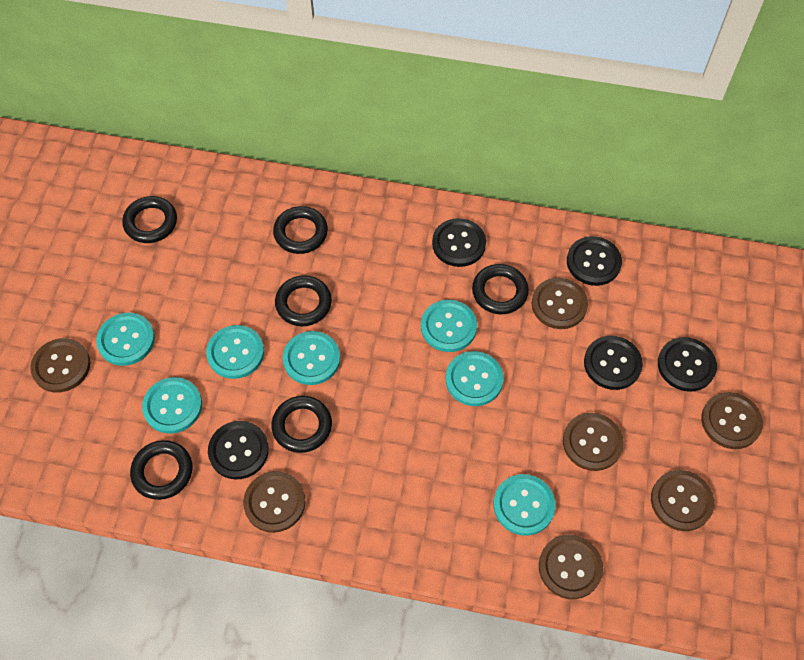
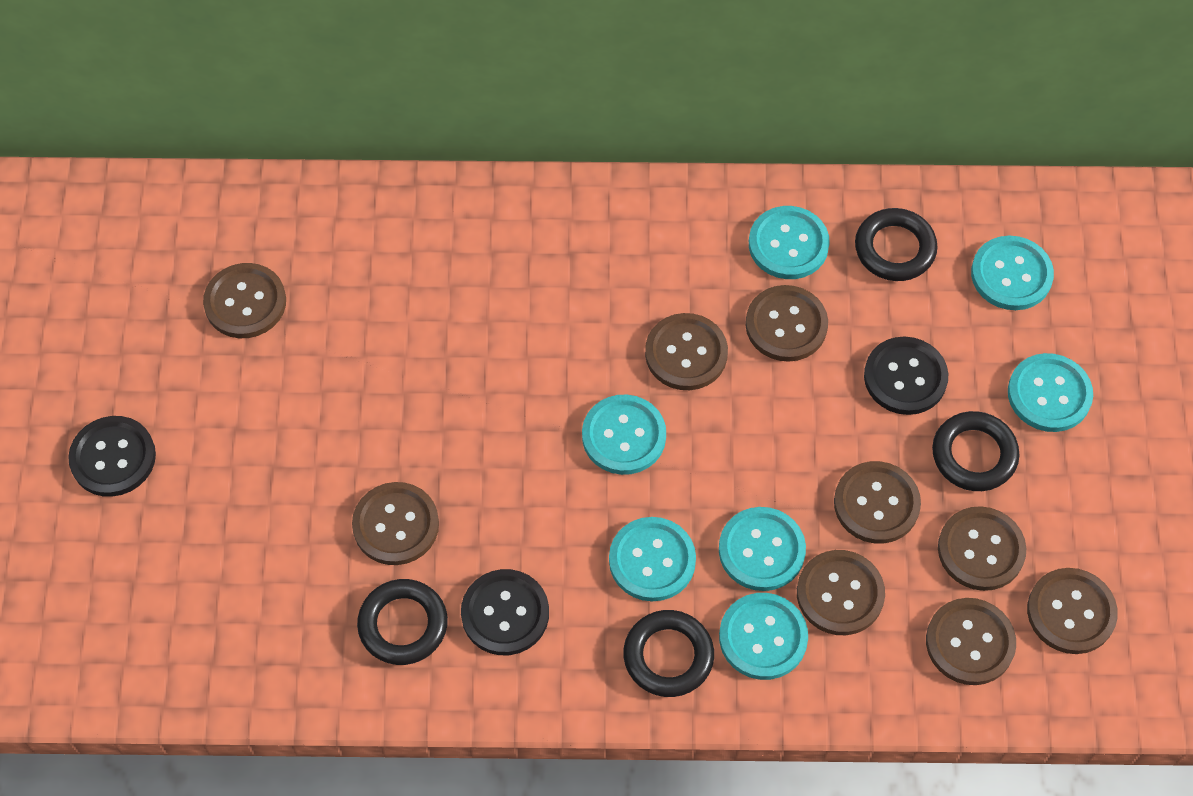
black button: [208,421,269,479] [432,218,486,267] [567,236,622,286] [584,336,643,390] [658,337,717,392] = 5 -> [68,416,156,497] [461,569,549,655] [864,337,948,415] = 3
black ring: [122,196,177,243] [130,440,193,500] [272,396,332,453] [273,206,328,254] [275,275,332,326] [472,264,529,314] = 6 -> [357,579,448,665] [623,610,714,697] [855,208,937,281] [932,411,1019,491] = 4
brown button: [30,338,90,393] [243,471,306,533] [532,278,588,329] [539,535,603,599] [563,413,624,471] [651,470,714,531] [701,392,763,449] = 7 -> [203,263,286,338] [352,482,439,565] [645,313,728,390] [746,285,828,362] [797,550,885,635] [834,461,921,543] [926,598,1016,685] [938,506,1026,591] [1027,568,1118,654] = 9

